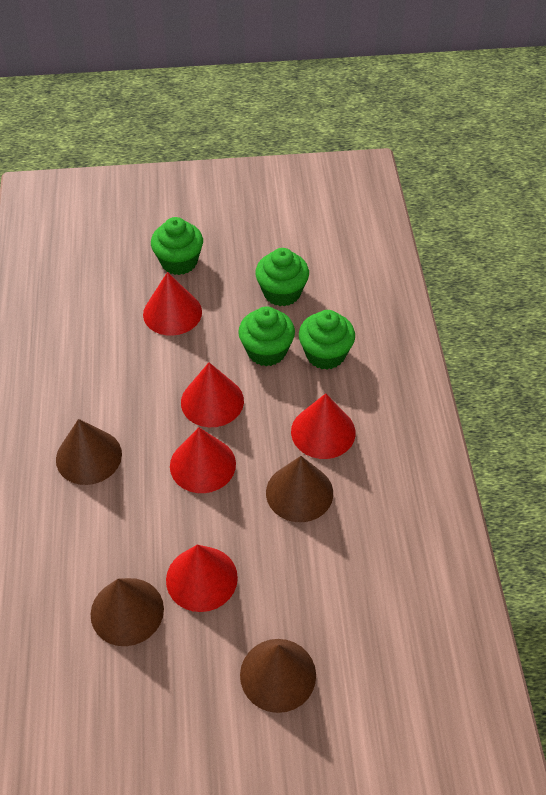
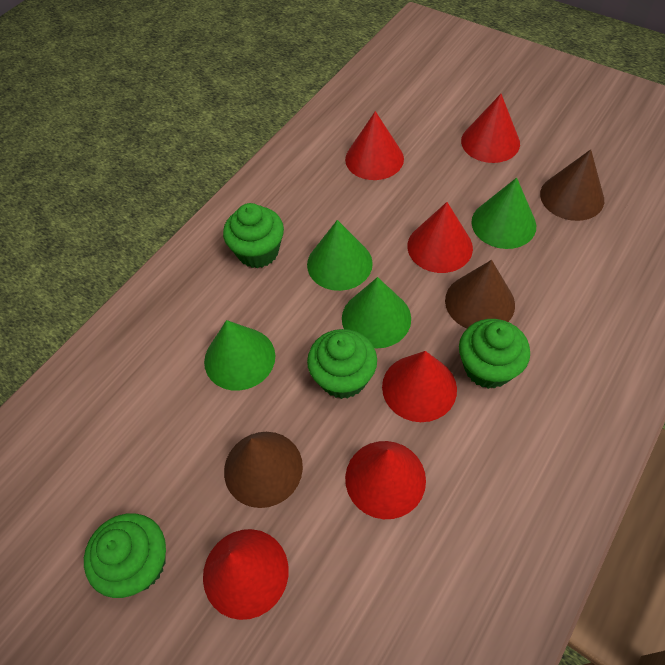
brown cone: [56,419,122,485] [91,578,164,646] [240,639,316,713] [266,456,333,522] = 4 -> [224,432,303,508] [445,260,515,328] [540,149,604,221] = 3
green cone: none = 0 -> [204,320,275,391] [307,220,373,291] [342,277,411,349] [471,178,536,249] = 4
red cone: [143,272,202,336] [166,545,238,612] [170,427,236,493] [181,362,244,427] [291,393,356,459] = 5 -> [203,529,289,620] [345,111,404,180] [345,441,426,519] [382,351,457,422] [407,202,473,273] [461,94,520,163] = 6

